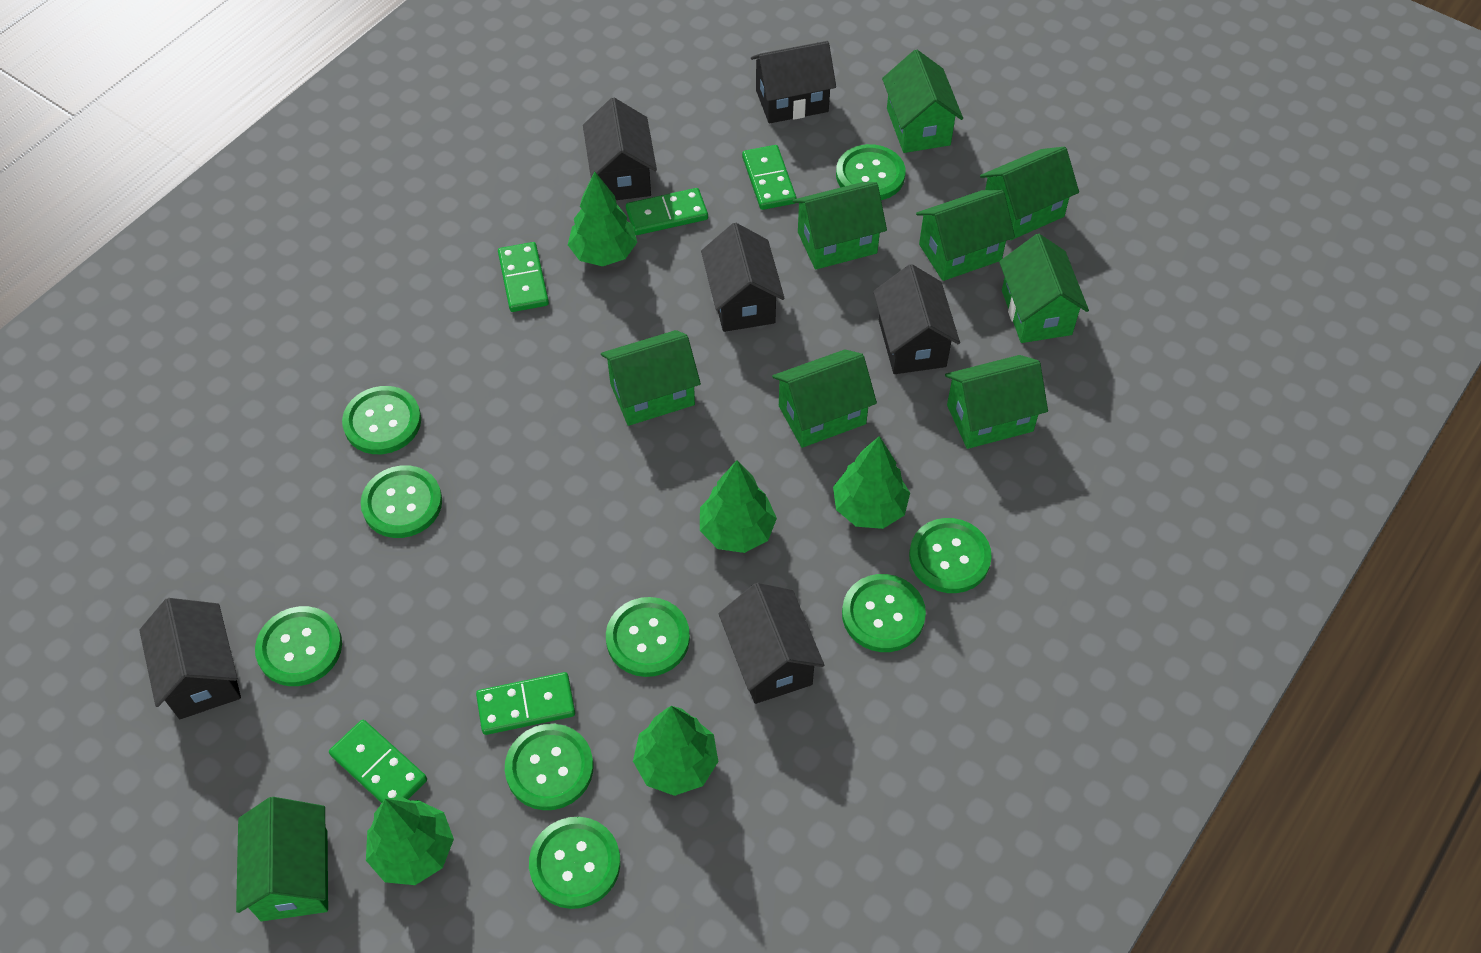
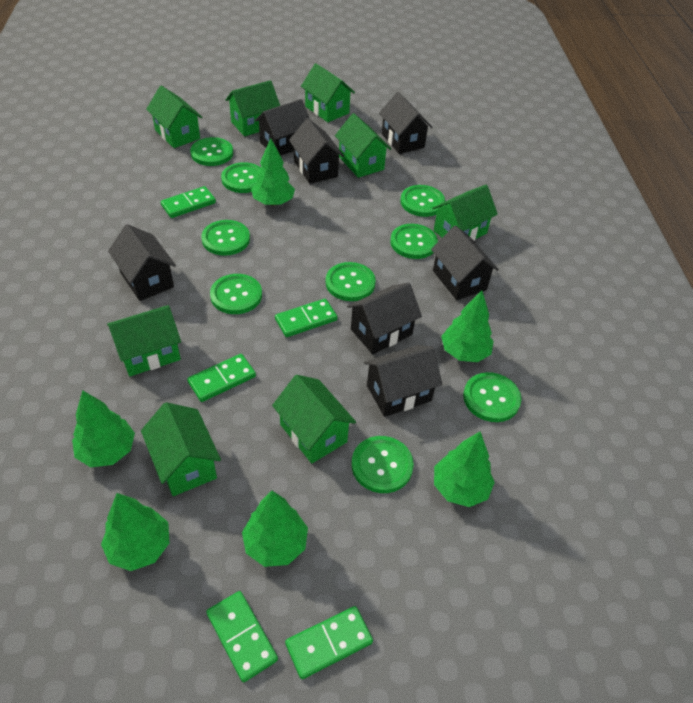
black house: [139,598,241,719] [583,98,657,200] [701,223,785,332] [719,583,824,704] [751,41,836,123] [873,264,960,374] = 6 -> [108,224,176,301] [255,99,310,156] [289,118,344,184] [347,282,422,354] [364,345,442,417] [379,92,433,154] [431,225,499,300] = 7
green house: [236,797,328,921] [601,330,701,426] [772,349,877,448] [793,182,887,270] [882,49,963,153] [916,190,1015,281] [945,355,1048,449] [980,146,1079,240] [999,234,1089,343] = 9 -> [107,305,181,376] [141,402,221,496] [146,86,202,148] [225,80,280,136] [272,375,356,464] [301,64,355,122] [335,113,391,178] [432,185,498,241] = 8
green tree: [366,797,454,885] [568,172,637,266] [633,706,718,796] [700,460,777,553] [833,436,910,529] = 5 -> [72,390,135,467] [101,493,169,571] [242,491,308,567] [251,138,295,206] [434,431,495,507] [441,290,494,362] = 6

